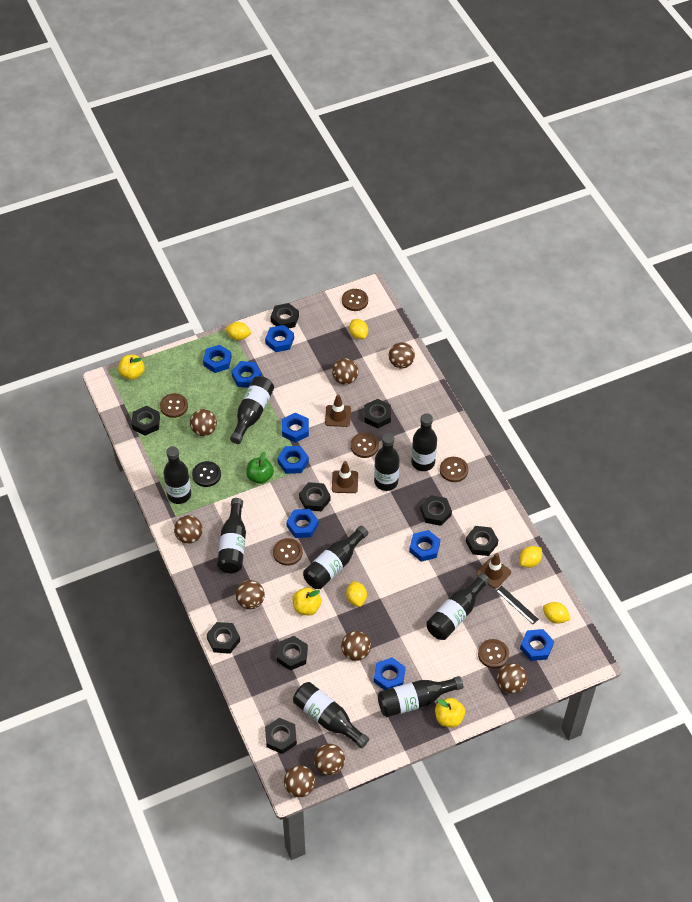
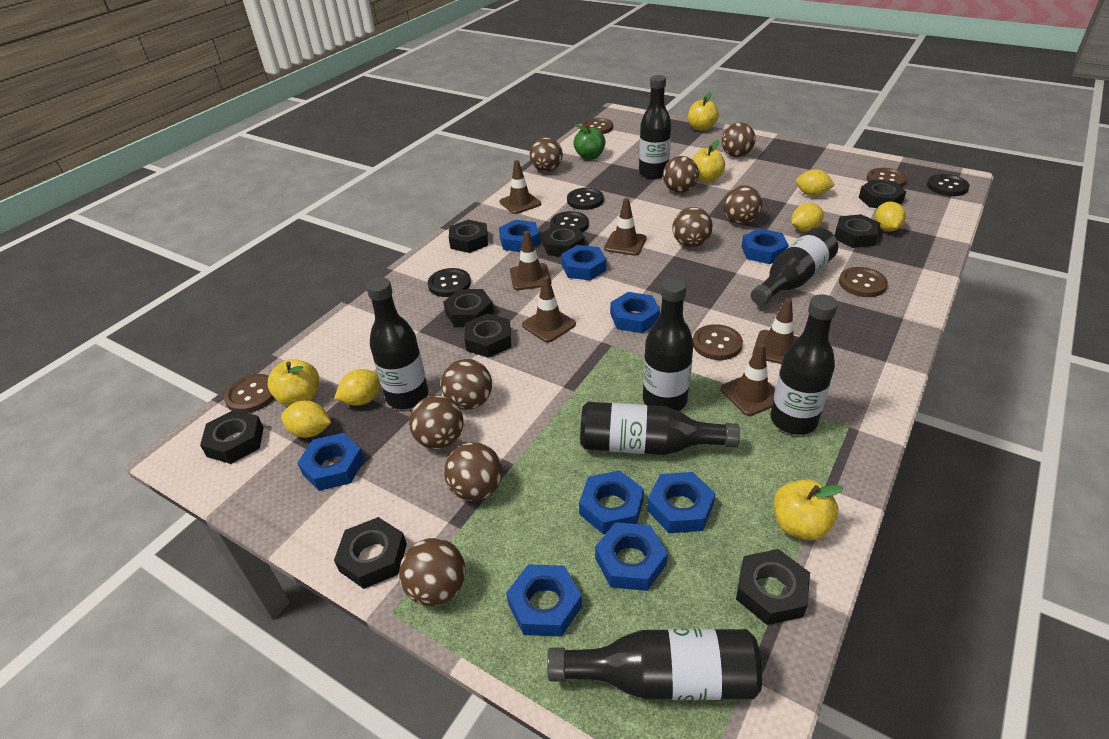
black bottle: [163,446,191,504] [217,498,246,573] [230,376,274,444] [293,682,369,748] [303,526,368,589] [374,433,400,491] [378,676,463,717] [411,413,437,471] [426,573,490,640] = 9 -> [366,277,428,409] [547,629,762,700] [580,402,740,455] [639,75,672,179] [643,277,694,411] [751,227,838,306] [771,294,838,435] = 7
black button: [192,461,221,487] = 1 -> [428,268,471,297] [550,211,589,232] [567,188,604,210] [927,174,970,196] = 4
black ruler: [496,586,539,624] = 1 -> none = 0
brown button: [160,393,188,418] [273,538,303,566] [342,289,368,311] [351,433,379,458] [440,457,468,482] [478,639,509,669] = 6 -> [224,374,275,413] [582,118,613,134] [693,324,743,360] [839,267,888,297] [867,168,907,187] = 5
brown traffic cone: [325,395,351,427] [332,461,358,493] [476,553,511,588] = 3 -> [500,160,541,214] [510,231,551,290] [522,276,576,342] [604,198,646,256] [721,343,775,416] [752,298,798,364] = 6
yellow apple: [118,355,145,380] [293,587,321,616] [435,698,465,728] = 3 -> [268,359,319,406] [688,92,719,131] [692,140,725,183] [774,479,843,540] = 4

